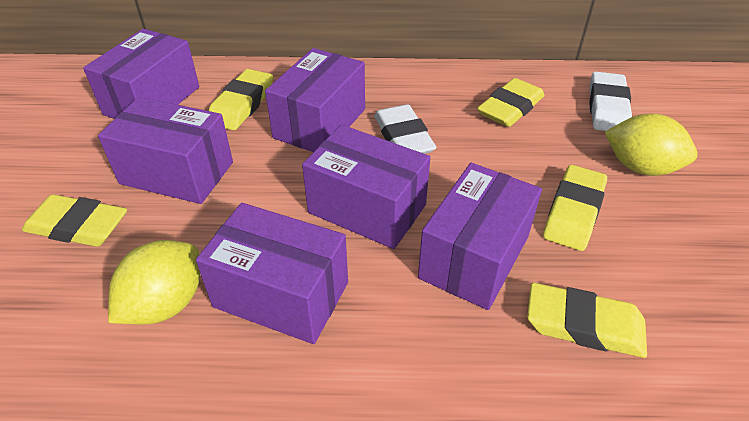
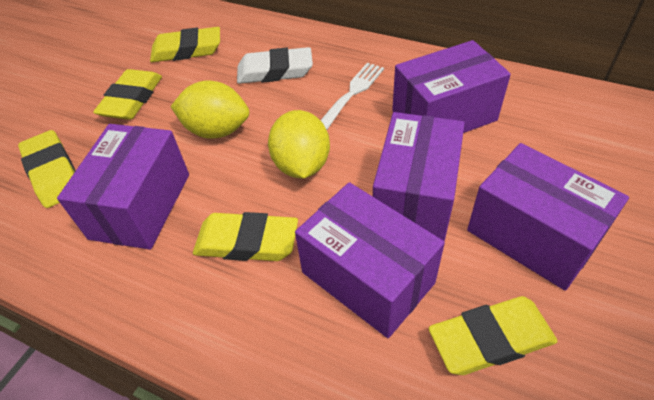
purple box: [83,29,199,119] [98,97,233,204] [196,203,348,344] [265,48,365,152] [302,125,430,249] [418,163,542,310] = 6 -> [57,124,189,250] [295,182,445,338] [373,112,465,242] [392,40,511,133] [467,143,629,291] = 5
white eraser: [374,104,436,154] [589,71,632,131] = 2 -> [237,47,313,84] = 1
white fork: none = 0 -> [320,63,384,130] = 1

